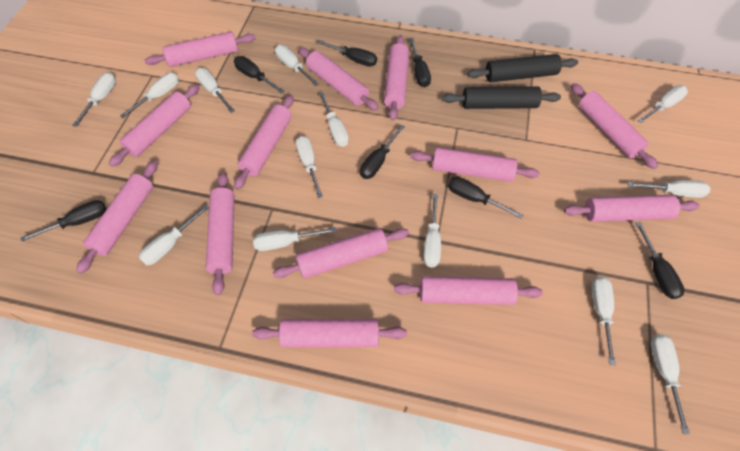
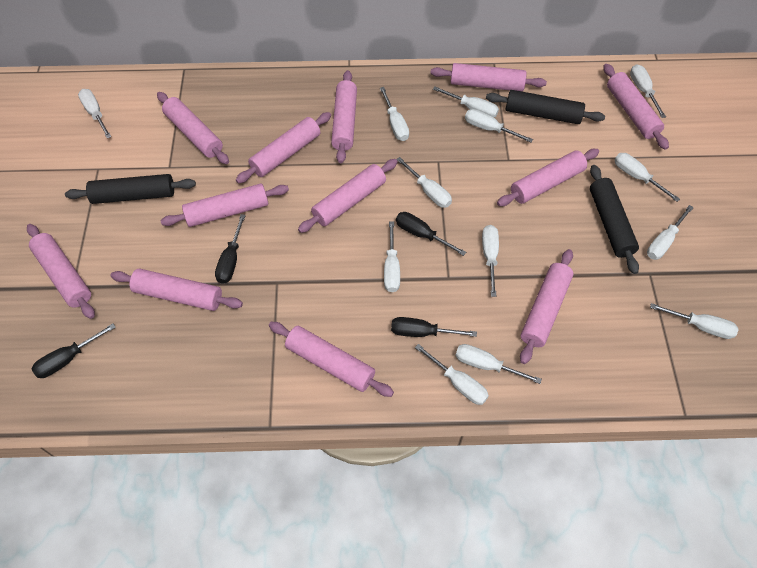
black rolling pin: [442,86,561,109] [468,54,578,82] = 2 -> [65,174,196,204] [486,90,605,124] [590,165,639,274] = 3
black screwdriver: [21,200,106,242] [234,56,284,94] [317,40,377,67] [360,125,405,179] [409,38,431,87] [448,177,523,218] [635,222,685,299] = 7 -> [32,323,116,378] [215,214,246,284] [391,317,477,337] [396,212,466,256] = 4
pink rolling pin: [76,161,158,274] [109,84,200,167] [145,32,256,67] [206,172,235,295] [234,95,294,190] [252,319,407,347] [273,228,409,278] [298,47,379,111] [384,35,409,121] [394,276,543,305] [410,147,539,182] [564,195,700,222] [571,83,658,169] = 13 -> [27,224,95,319] [111,268,243,311] [157,92,229,164] [161,183,289,227] [236,112,331,183] [269,322,394,397] [298,159,398,233] [331,70,357,163] [430,63,547,91] [497,149,599,206] [520,249,573,364] [603,64,669,150] = 12

